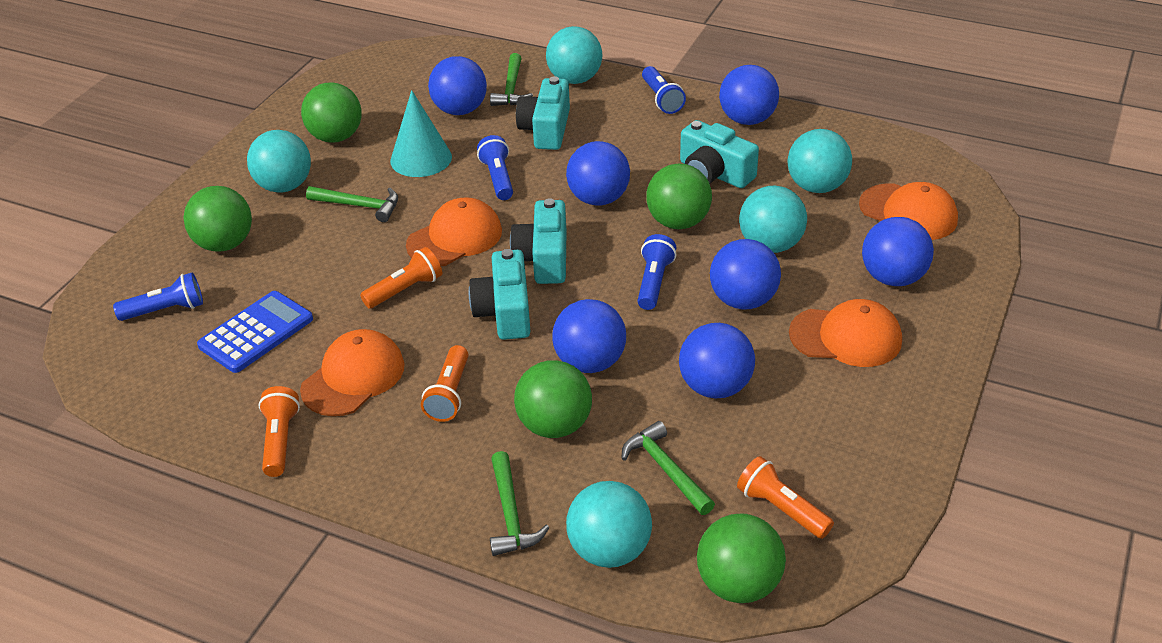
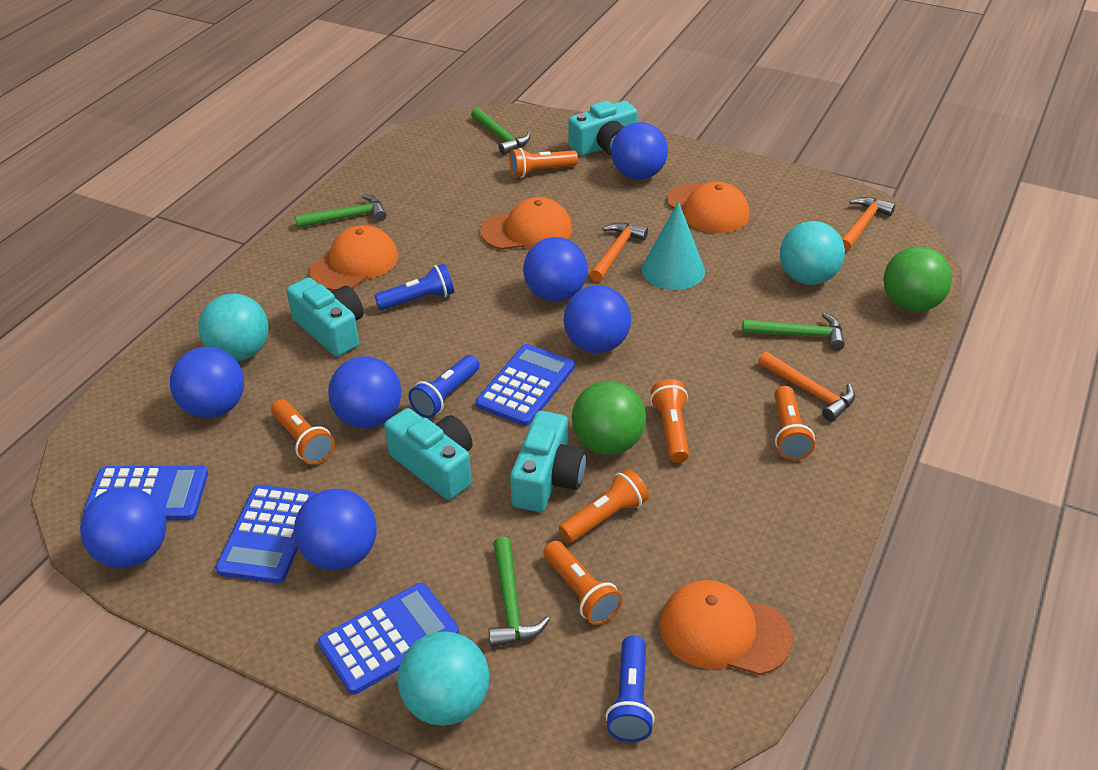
blue calculator: [197,291,313,373] = 1 -> [83,466,208,520] [215,485,317,584] [318,583,459,694] [476,344,575,426] = 4
blue flashlight: [113,273,203,321] [477,135,513,200] [637,234,676,310] [642,66,686,114] = 4 -> [375,264,454,310] [408,355,480,418] [606,635,655,742] = 3
green ball: [183,186,252,252] [301,82,362,143] [514,360,592,438] [646,164,712,229] [697,514,786,603] = 5 -> [572,381,646,455] [884,246,952,312] = 2
orange flashlight: [259,386,300,477] [360,247,442,309] [421,345,469,422] [737,456,834,539] = 4 -> [271,399,335,465] [509,148,578,178] [543,541,622,625] [559,469,649,543] [650,379,689,463] [774,386,815,460] = 6
orange hammer: none = 0 -> [590,223,648,282] [758,352,855,422] [842,197,895,251] = 3
turquoise ball: [247,130,311,193] [546,26,602,84] [566,481,652,568] [739,185,807,253] [787,129,852,193] = 5 -> [198,293,269,361] [397,631,490,726] [780,221,845,285] = 3

